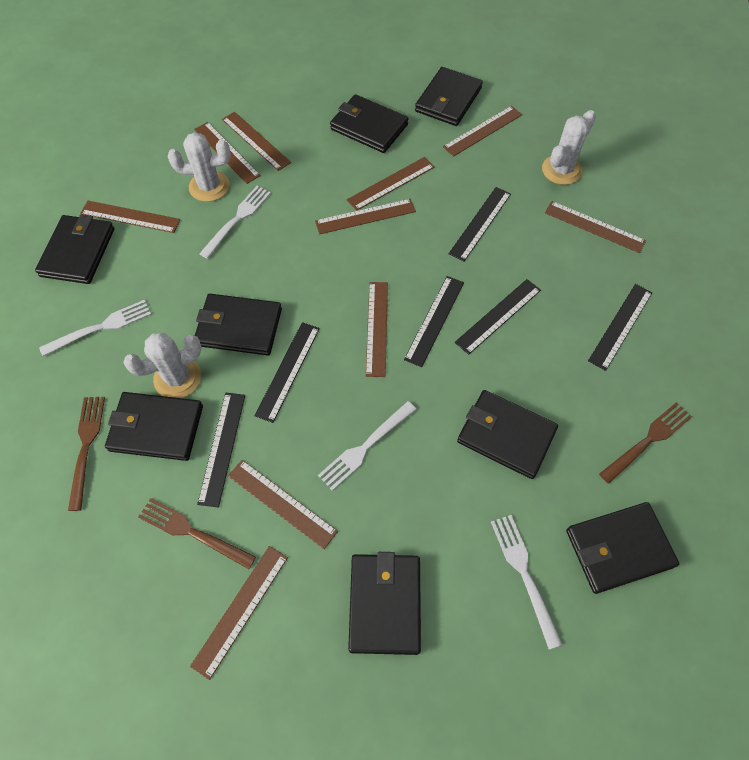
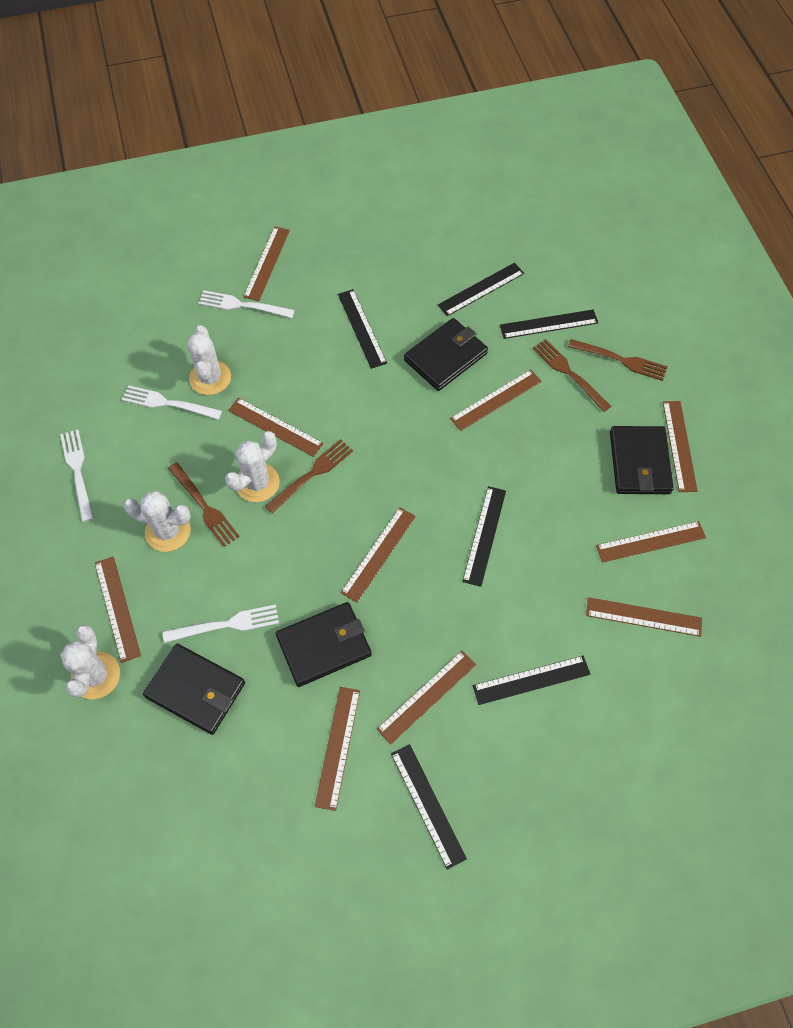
black wallet: [35,214,115,284] [105,392,203,461] [195,294,282,356] [330,94,408,153] [348,552,421,655] [415,67,483,126] [457,390,558,479] [566,502,679,594] = 8 -> [143,644,245,735] [276,602,372,687] [404,318,488,391] [610,426,674,494] = 4
brown fork: [68,397,105,511] [138,498,256,569] [599,402,692,484] = 3 -> [168,462,240,547] [264,439,353,514] [533,339,611,412] [568,339,668,381] = 4
white cactus: [123,333,202,398] [168,132,231,202] [542,110,596,185] = 3 -> [60,625,120,699] [124,491,191,552] [187,325,231,395] [225,431,280,502] = 4

